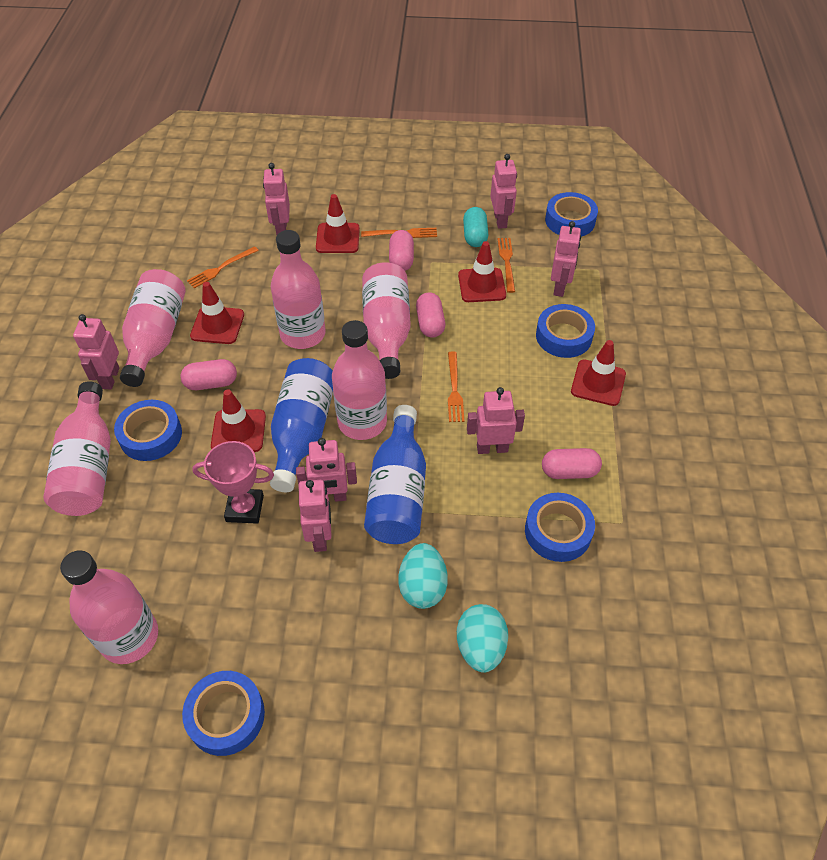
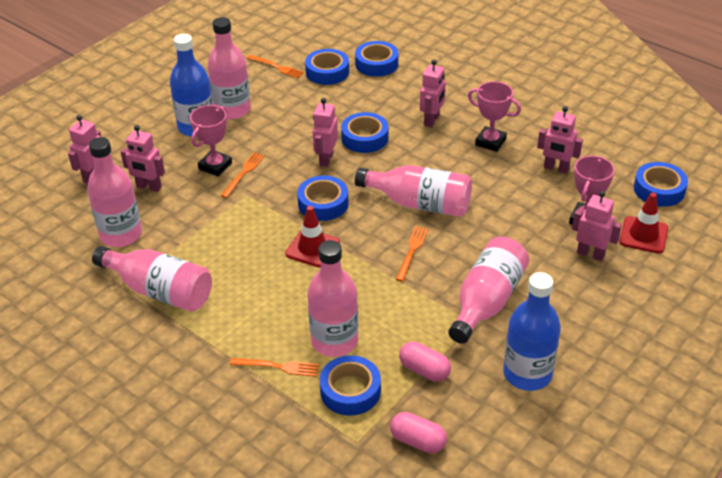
blue tape: [114,400,182,461] [182,671,265,756] [525,493,595,562] [536,304,595,358] [545,192,598,237] = 5 -> [297,175,349,221] [305,49,349,85] [320,355,381,416] [341,112,388,153] [355,41,398,77] [634,162,688,207] = 6
pink capsule: [181,359,237,390] [389,230,414,271] [416,293,445,337] [542,448,602,479] = 4 -> [390,412,447,453] [399,342,451,382] = 2
pink robot: [73,314,120,389] [263,163,290,235] [296,438,357,502] [299,480,332,552] [467,387,525,454] [490,154,517,229] [551,221,581,297] = 7 -> [68,115,101,184] [121,125,165,192] [312,98,338,167] [420,60,446,127] [537,106,583,174] [572,191,622,261] = 6
pink trophy: [192,441,274,524] = 1 -> [190,105,232,176] [468,81,521,152] [569,156,615,224] = 3
red traffic cone: [190,282,244,344] [211,389,266,452] [316,194,360,253] [458,241,506,302] [571,340,626,406] = 5 -> [285,206,340,268] [619,193,668,254] = 2
turquoise capsule: [463,207,488,247] = 1 -> none = 0
turquoise egg: [398,543,448,609] [457,604,508,673] = 2 -> none = 0

